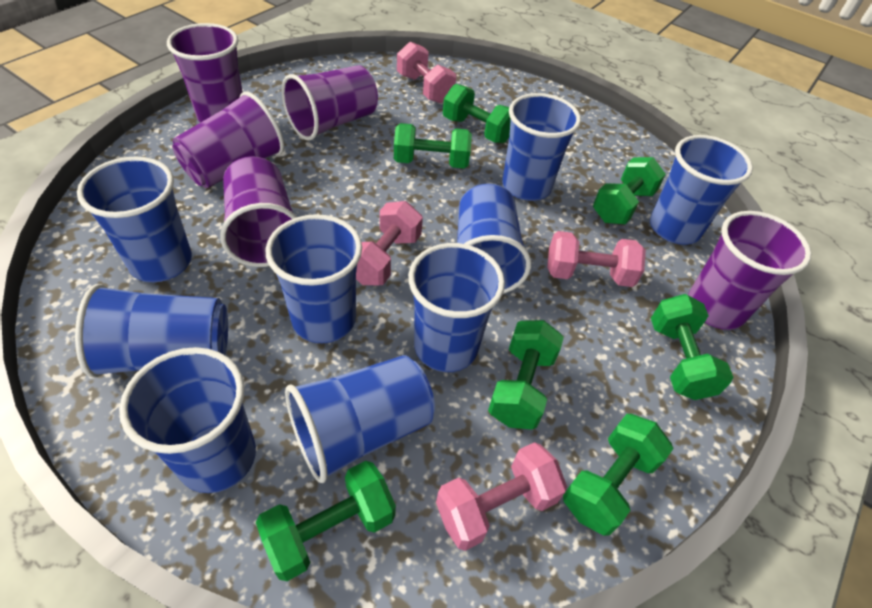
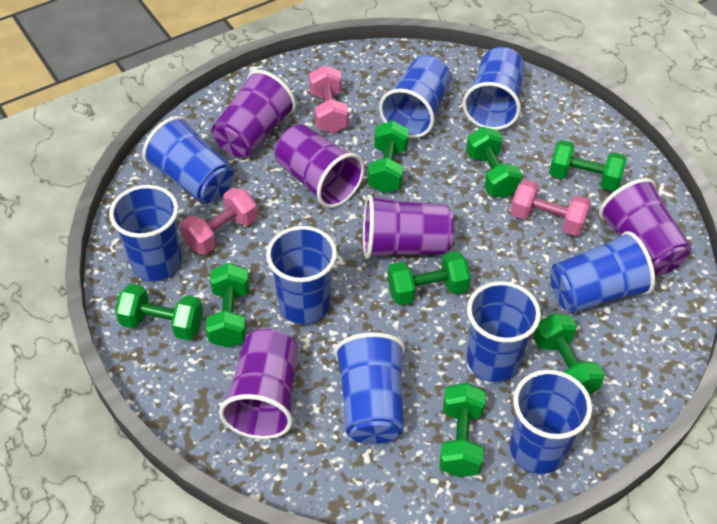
green dumbbell: [256,461,396,581] [394,123,472,169] [443,84,511,143] [488,320,564,430] [563,414,674,536] [593,157,666,224] [651,294,734,400] = 7 -> [115,284,203,340] [206,263,249,348] [368,121,409,193] [387,251,471,305] [439,383,486,477] [466,127,522,198] [534,313,605,395] [549,140,626,191] = 8
pink dumbbell: [356,201,423,285] [397,41,456,103] [436,442,567,551] [547,231,646,287] = 4 -> [180,187,258,255] [309,65,348,133] [510,179,591,236] = 3

